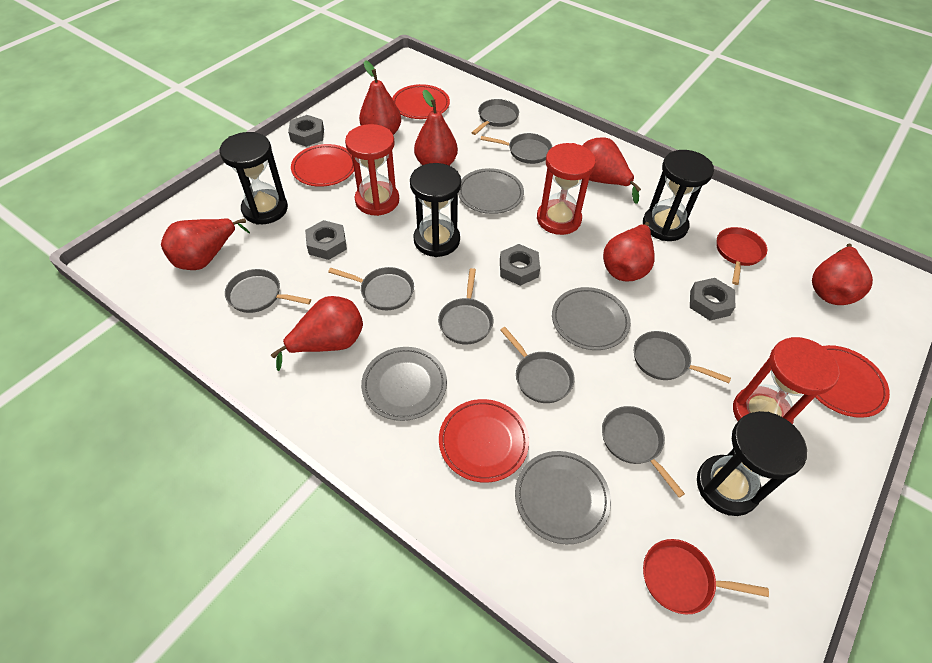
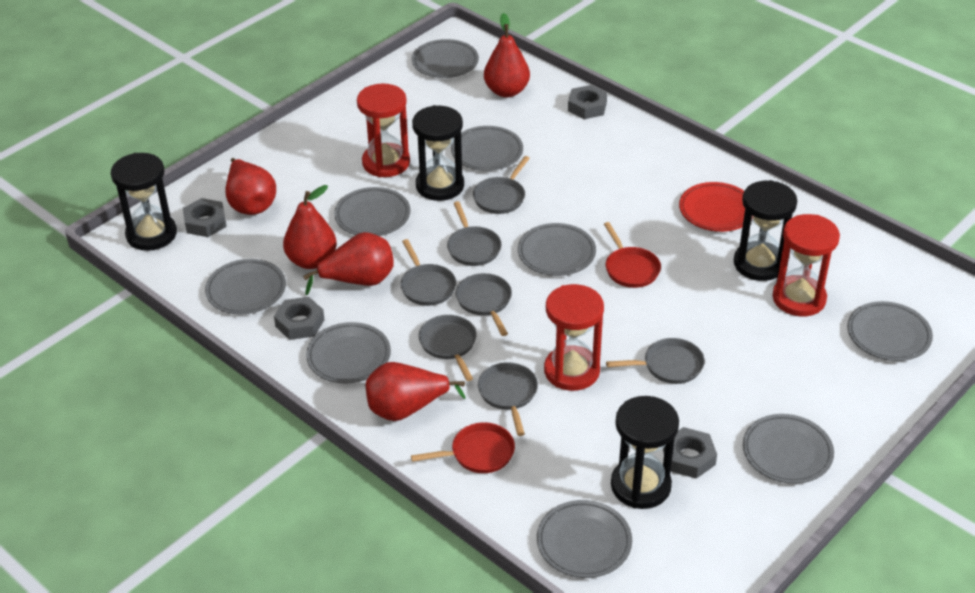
grey pan: [225,269,311,313] [328,267,414,310] [438,268,493,345] [471,99,519,135] [480,133,552,164] [500,327,575,403] [602,406,685,498] [634,331,731,383] = 8 -> [400,239,456,306] [418,315,477,381] [447,201,501,266] [455,273,512,336] [473,156,530,214] [478,362,538,436] [606,338,704,384] = 7
grey plate: [361,347,447,421] [458,168,524,214] [515,451,611,544] [552,287,631,350] = 4 -> [205,259,286,315] [306,322,391,383] [334,187,410,236] [412,39,479,78] [451,126,523,171] [518,223,596,276] [537,500,632,578] [743,414,834,484] [847,301,933,361] = 9
red pear: [161,218,250,270] [271,296,363,371] [359,60,401,135] [414,90,458,166] [582,137,641,204] [603,222,655,281] [812,244,873,305] = 7 -> [226,158,276,215] [283,185,337,269] [303,232,394,295] [366,362,465,421] [484,13,530,97] = 5
red plate: [291,144,354,187] [392,84,450,119] [439,399,529,483] [815,345,890,418] = 4 -> [679,182,752,232] = 1

